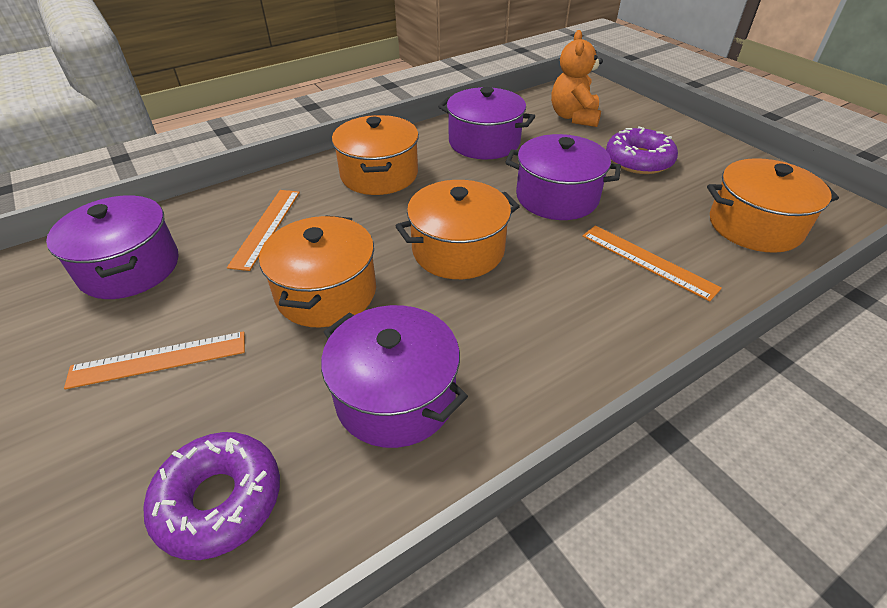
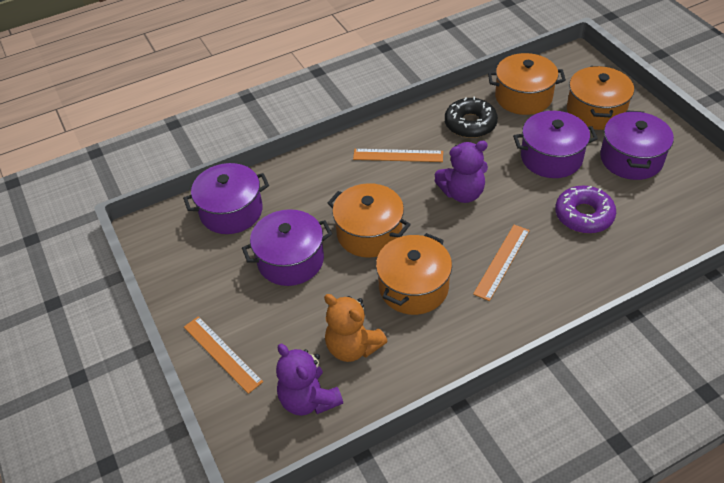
black donut: none = 0 -> [445,97,498,138] = 1
purple donut: [144,432,280,560] [606,126,678,174] = 2 -> [555,186,616,233] = 1
purple teddy bear: none = 0 -> [276,344,343,416] [434,141,488,203] = 2

